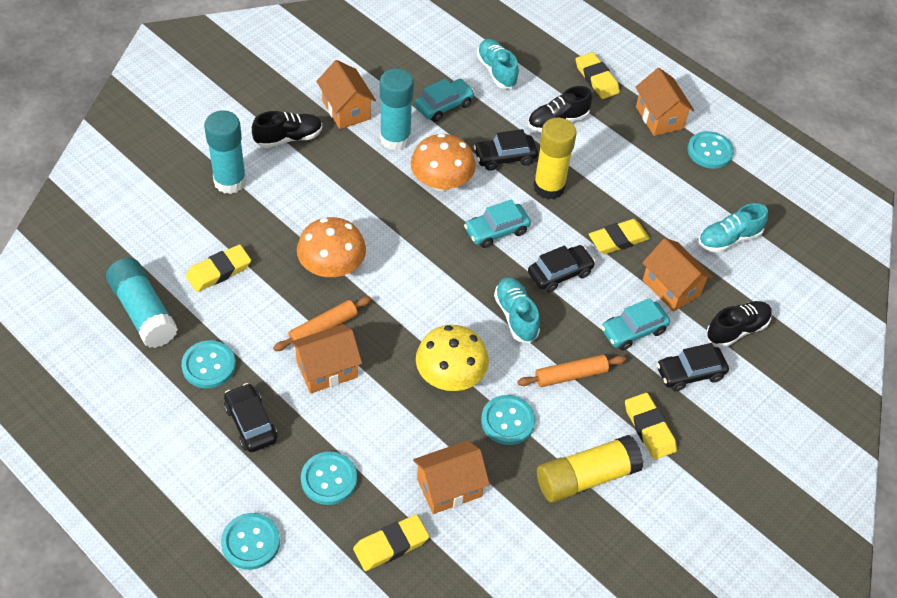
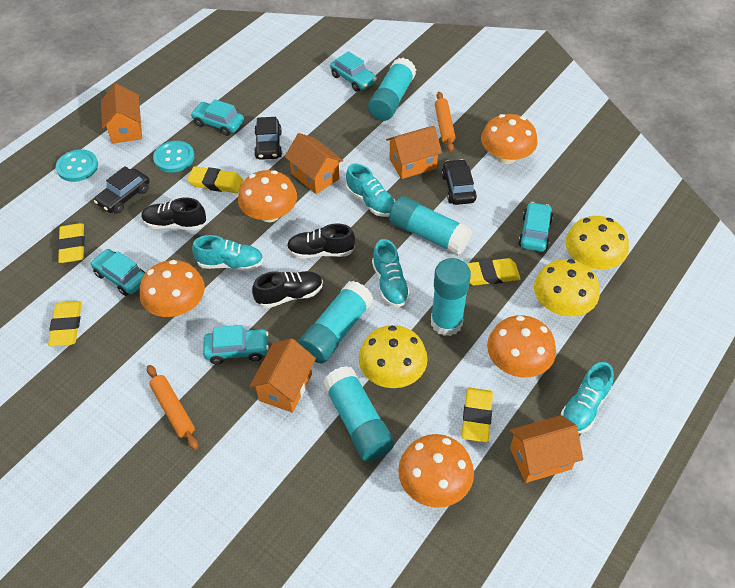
black car: [224,383,278,452] [474,129,538,171] [528,245,596,292] [657,343,729,391] = 4 -> [94,166,149,214] [254,117,282,160] [442,159,477,205] = 3
orange mushroom: [297,217,366,277] [411,133,476,191] = 2 -> [140,260,205,317] [238,170,297,222] [398,434,474,508] [481,114,538,164] [487,315,556,377] = 5
turquoise button: [181,340,236,388] [221,513,280,570] [301,452,357,505] [481,395,535,445] [688,131,734,169] = 5 -> [56,149,98,182] [153,141,194,173] = 2
turquoise car: [415,78,475,122] [464,199,531,248] [601,298,670,350] = 3 -> [91,249,145,296] [190,99,244,136] [203,325,269,364] [330,51,377,92] [518,202,553,252] = 5
turquoise glue stick: [106,258,178,348] [204,110,247,194] [380,68,414,151] = 3 -> [299,281,373,363] [323,366,394,462] [368,58,416,121] [389,196,472,255] [431,258,471,336] = 5
turquoise shoe: [477,39,519,89] [494,277,540,343] [698,203,768,253] = 3 -> [192,235,264,271] [346,163,396,217] [372,239,410,308] [561,362,614,434] = 4
yellow glue stick: [533,118,577,200] [537,435,643,502] = 2 -> none = 0
yellow mushroom: [416,325,489,391] = 1 -> [359,325,428,388] [534,259,600,316] [565,216,629,270] = 3

